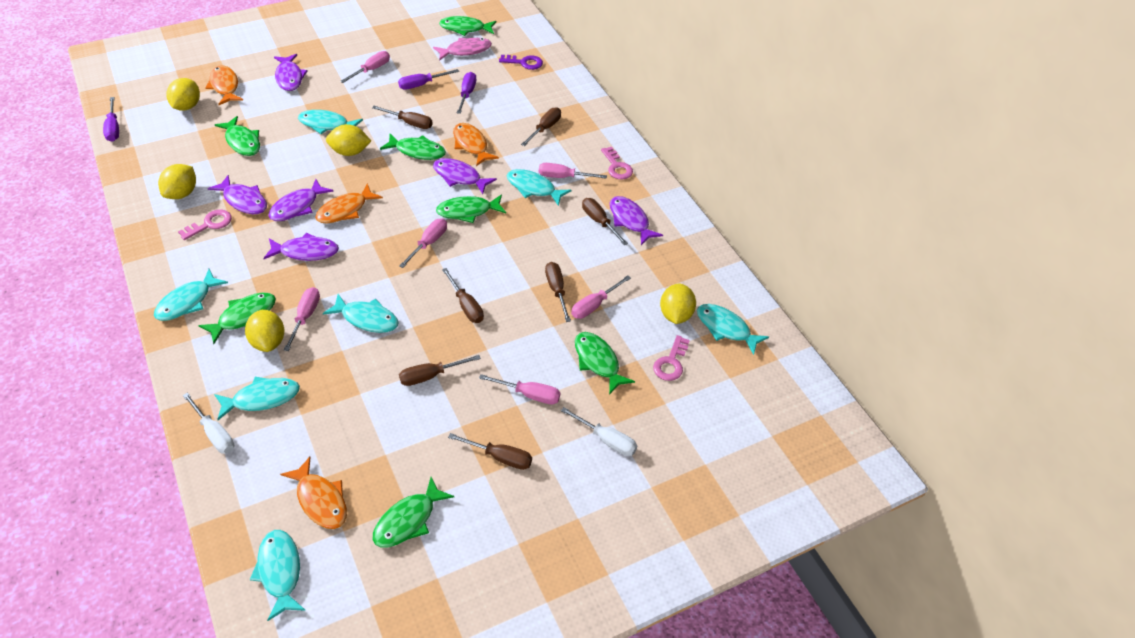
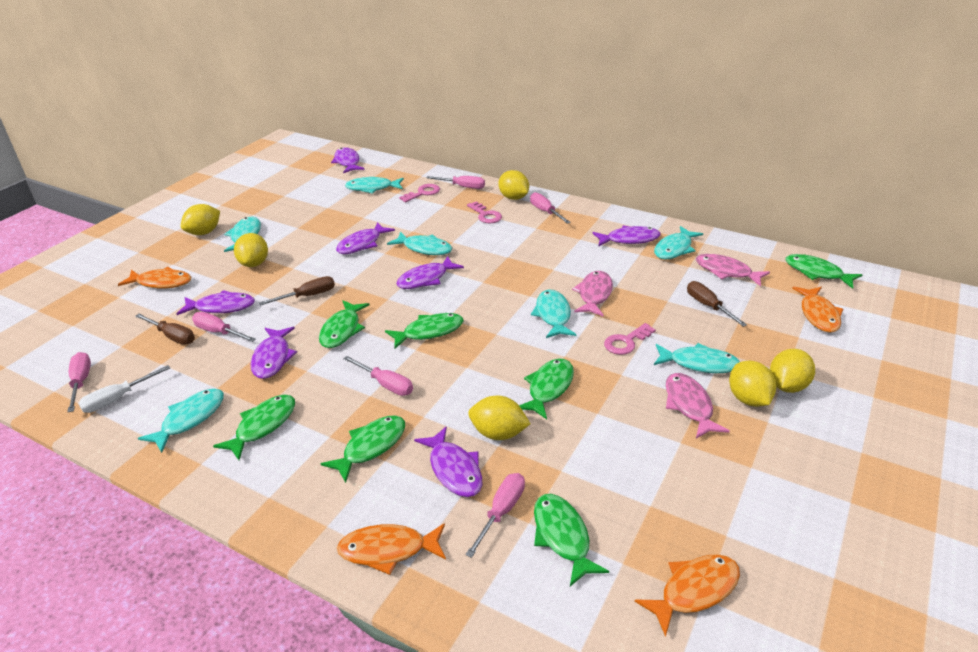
brown screwdriver: [372,106,433,129] [399,355,481,386] [442,268,484,323] [448,433,532,470] [521,107,561,146] [545,262,571,322] [582,198,628,245] = 7 -> [135,314,195,345] [259,276,335,306] [687,281,747,327] = 3
pink fish: [433,38,492,61] = 1 -> [572,271,613,317] [666,373,730,439] [696,254,770,286] = 3
purple fish: [207,175,267,214] [263,233,339,261] [268,179,334,221] [274,54,308,91] [433,158,497,194] [610,196,663,245] = 6 -> [177,290,255,315] [251,327,297,379] [331,147,365,173] [336,222,395,254] [396,256,464,289] [414,426,482,497] [592,225,660,247] = 7
purple key: [499,55,543,70] = 1 -> none = 0
purple screwdriver: [103,97,119,142] [398,69,459,90] [457,72,476,114] = 3 -> none = 0
white screwdriver: [183,393,234,454] [561,407,637,456] = 2 -> [78,365,170,413] = 1
yellow lemon: [158,164,196,199] [167,78,200,111] [245,310,285,352] [326,124,371,156] [660,284,696,324] = 5 -> [181,204,220,235] [234,233,268,267] [468,396,531,440] [498,170,529,200] [729,361,776,407] [770,349,815,393] = 6

